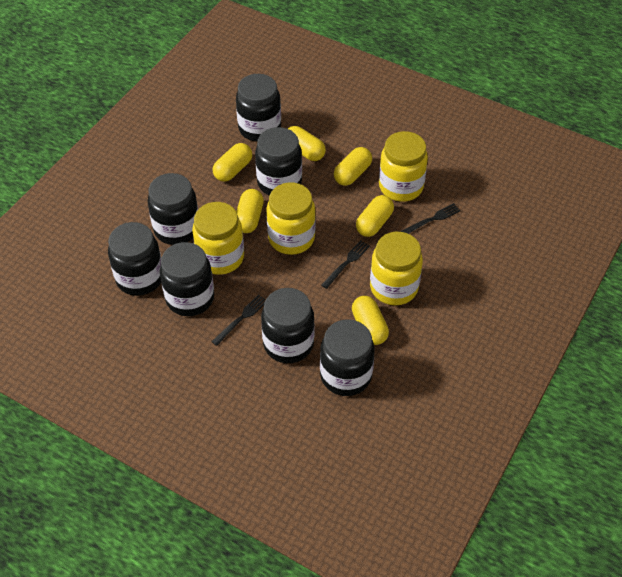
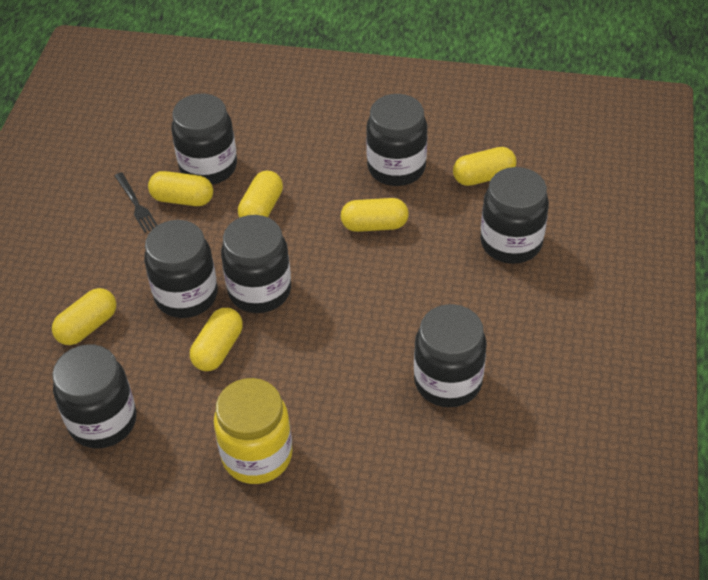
black fork: [212,295,266,346] [321,240,370,289] [400,203,461,234] = 3 -> [115,172,157,233] = 1
yellow jar: [192,202,244,275] [266,183,316,255] [370,232,423,305] [379,131,428,202] = 4 -> [214,378,293,484] = 1

